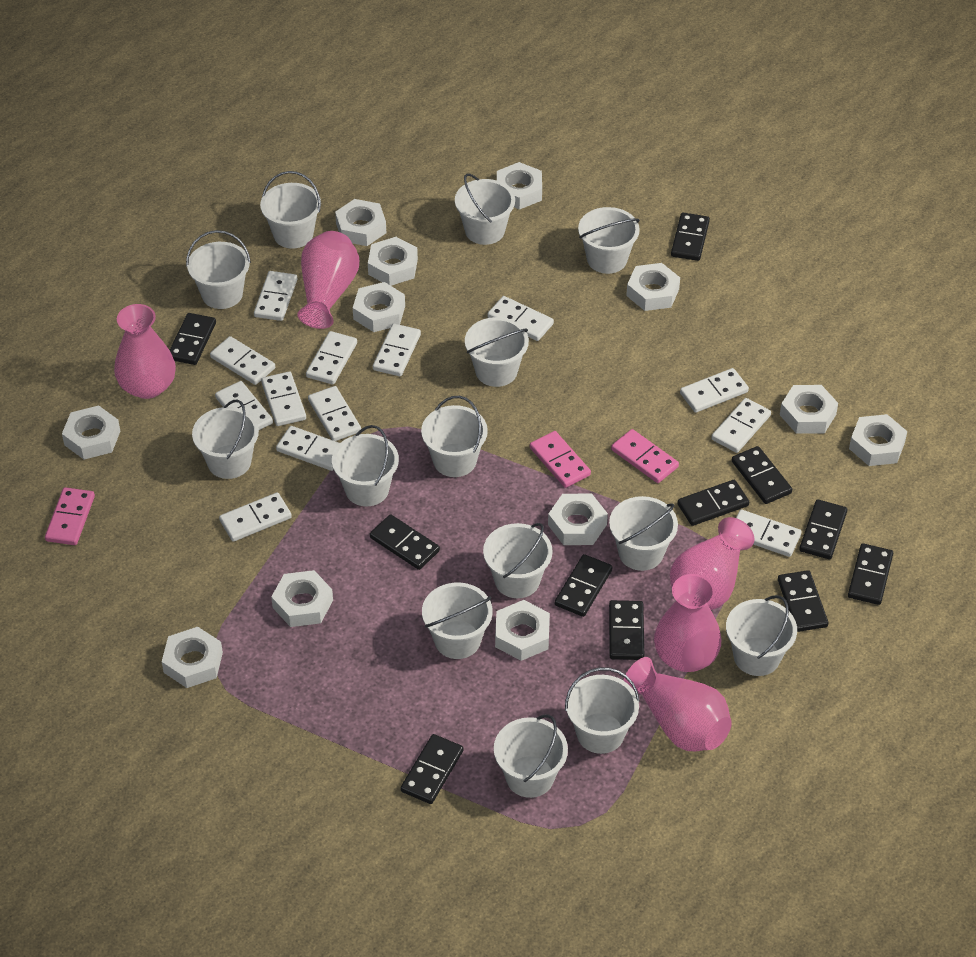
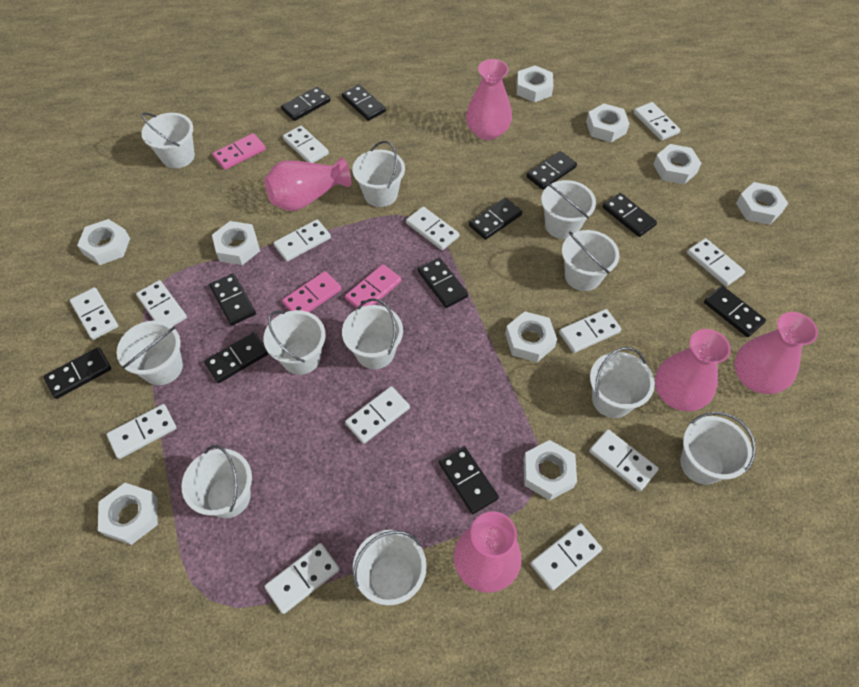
white bucket: [186,230,251,309] [192,399,259,479] [260,171,321,249] [332,425,399,506] [421,396,488,477] [422,583,493,659] [455,173,515,245] [465,317,529,387] [483,523,553,598] [494,714,568,798] [565,667,640,754] [578,207,640,274] [609,496,678,571] [726,595,797,676] = 14 -> [117,320,183,385] [141,113,195,168] [181,445,252,518] [264,310,326,375] [342,298,403,369] [352,141,405,207] [353,530,427,606] [541,180,596,239] [562,230,619,291] [590,347,655,418] [680,412,756,485] = 11
white nut: [62,406,120,460] [162,627,223,688] [271,570,333,627] [335,199,386,246] [353,282,405,332] [368,237,418,286] [495,600,550,661] [497,162,542,210] [548,494,608,545] [626,263,680,311] [780,385,838,434] [849,414,907,466] = 12 -> [77,219,130,265] [98,483,158,545] [212,221,260,265] [505,311,557,362] [517,65,553,102] [524,440,577,500] [586,103,630,142] [653,144,702,184] [736,182,788,225] = 9

